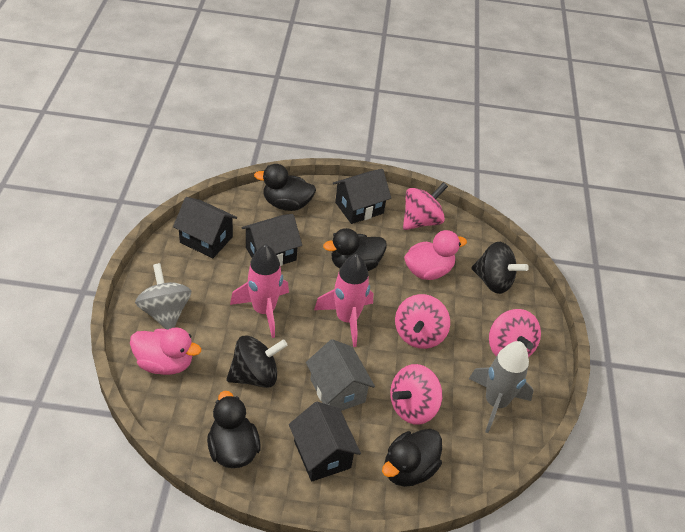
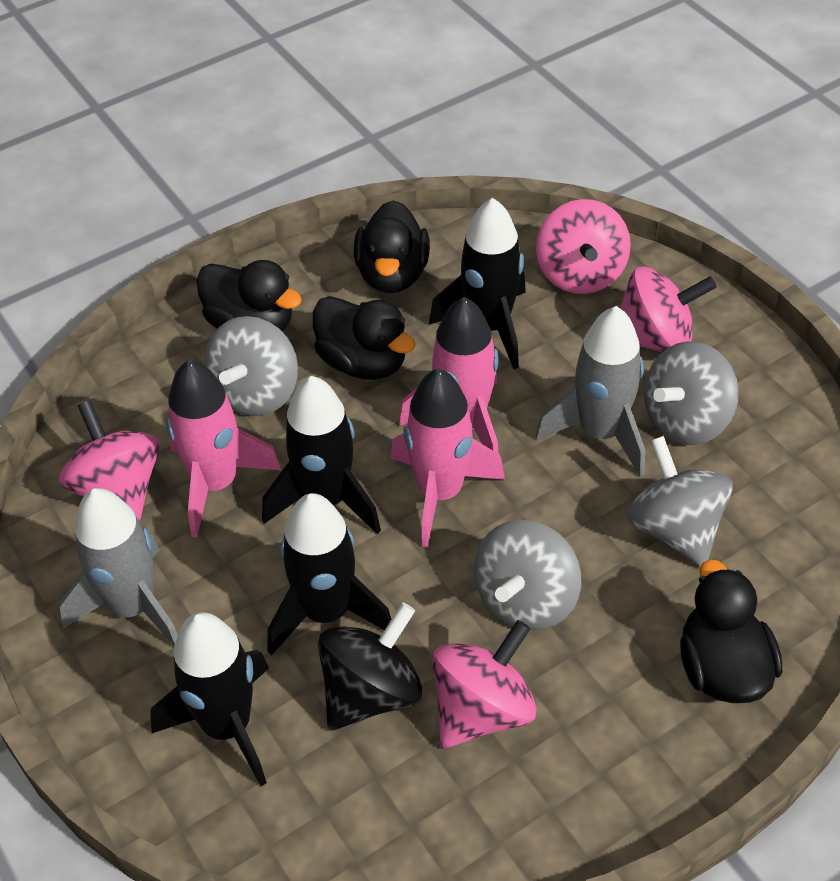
black house: [173,197,237,258] [241,214,302,266] [289,402,361,482] [333,169,391,224] = 4 -> none = 0
black rocket: none = 0 -> [150,612,269,786] [262,376,381,534] [268,493,391,656] [429,198,526,369] = 4
black spinning top: [226,335,288,388] [471,242,529,294] = 2 -> [318,603,422,730] = 1
grey house: [306,339,375,411] = 1 -> none = 0
grey rocket: [469,341,534,433] = 1 -> [59,488,178,646] [536,306,645,477] = 2
grey spinning top: [135,263,191,329] = 1 -> [204,316,298,416] [474,520,581,630] [627,436,733,567] [644,341,739,445] = 4
pink duck: [130,327,201,375] [404,230,467,280] = 2 -> none = 0
pink rocket: [230,244,289,338] [314,254,373,347] = 2 -> [166,360,282,538] [391,368,505,547] [399,297,499,454] = 3

